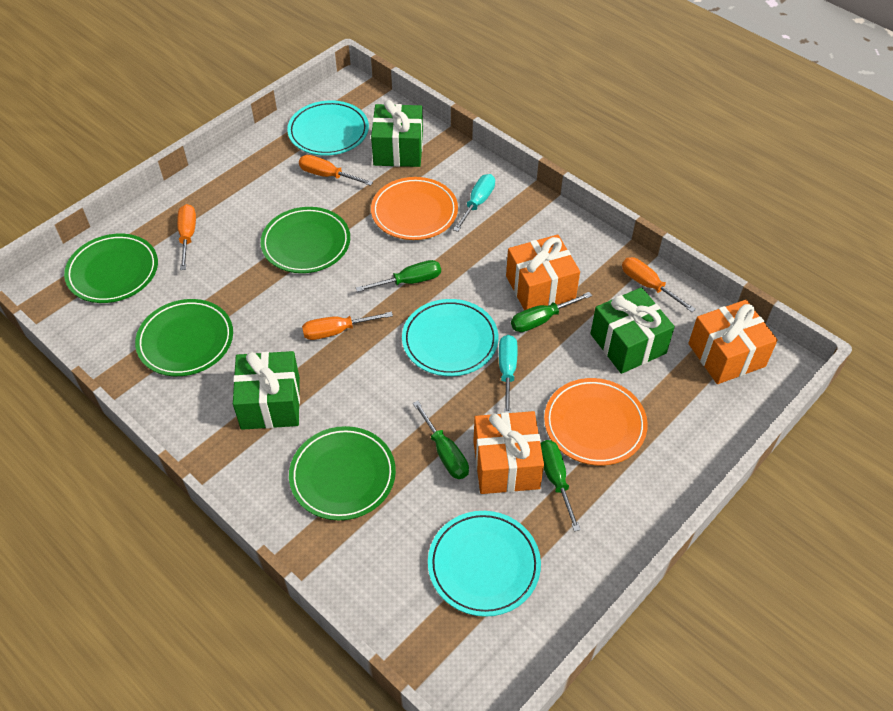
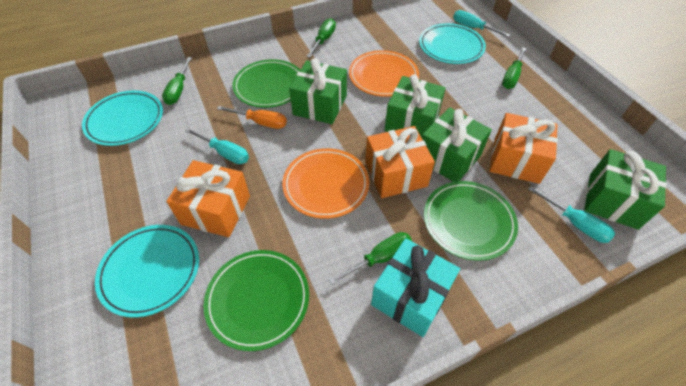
green gift: [233,351,300,430] [371,100,423,167] [590,287,675,374] = 3 -> [289,58,347,124] [385,74,446,138] [422,107,492,182] [584,149,667,230] = 4
green plate: [64,234,158,303] [135,299,233,376] [261,207,350,273] [289,426,396,520] = 4 -> [204,250,309,351] [232,59,300,108] [424,181,518,261] = 3
orange screwdriver: [177,204,196,270] [299,155,373,186] [302,312,393,340] [622,257,696,312] = 4 -> [217,106,287,129] = 1
turquoise gift: none = 0 -> [371,238,460,337] = 1
turquoise screwdriver: [453,174,495,232] [499,335,518,413] = 2 -> [185,128,249,164] [453,10,510,37] [528,186,615,243] = 3

